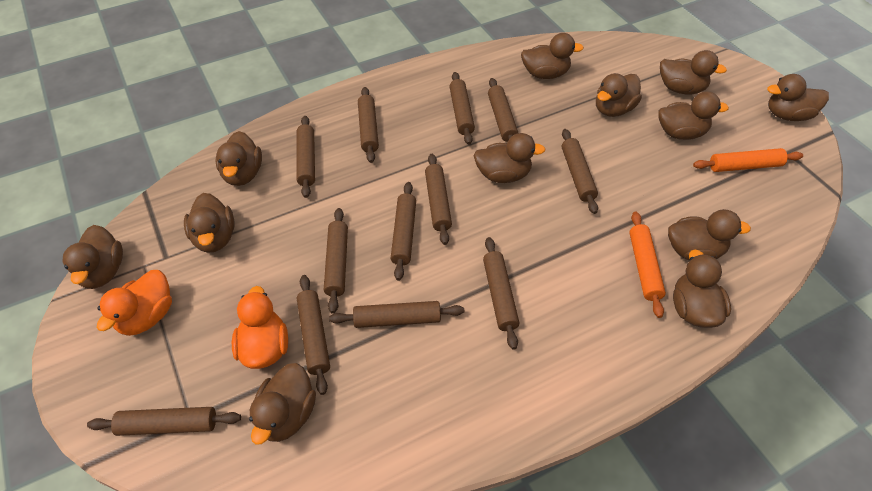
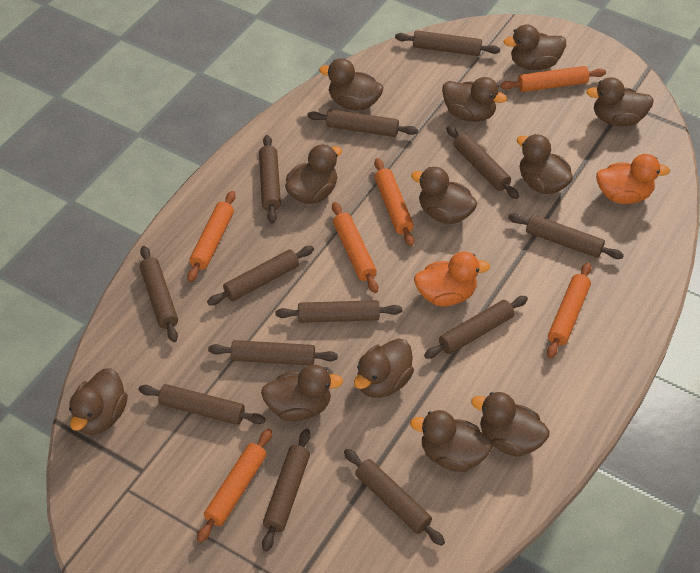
brown rolling pin: [87,407,241,436] [296,116,315,198] [297,275,330,395] [324,208,348,313] [329,301,464,328] [358,87,379,163] [391,182,416,281] [425,154,452,245] [449,72,475,145] [483,237,519,350] [488,78,518,142] [562,129,598,214] = 12 -> [139,384,266,425] [140,246,178,342] [207,246,314,305] [208,340,338,365] [259,135,281,223] [262,428,310,552] [275,300,402,323] [307,109,418,137] [344,449,445,546] [395,30,500,56] [424,296,528,359] [446,126,519,199] [508,213,624,259] = 13
orange rolling pin: [629,211,666,318] [693,148,803,172] = 2 -> [187,191,235,282] [197,429,272,543] [332,202,378,293] [374,158,414,246] [500,66,606,92] [547,263,592,359] = 6

